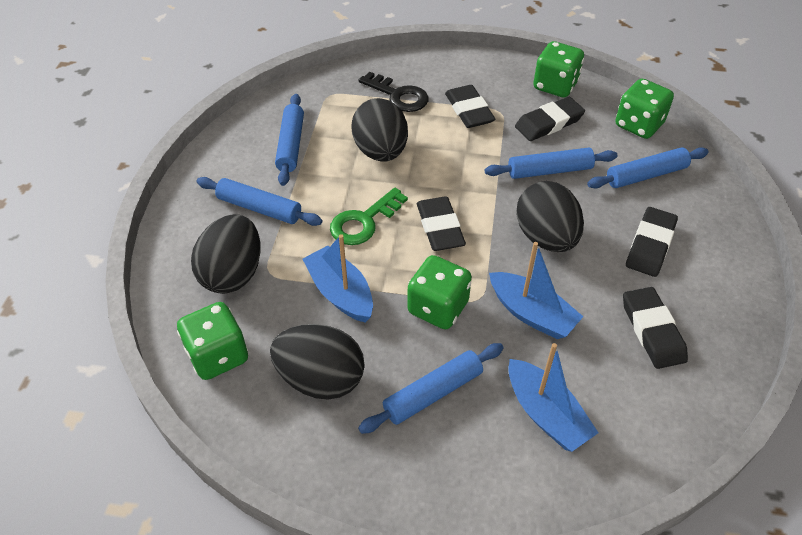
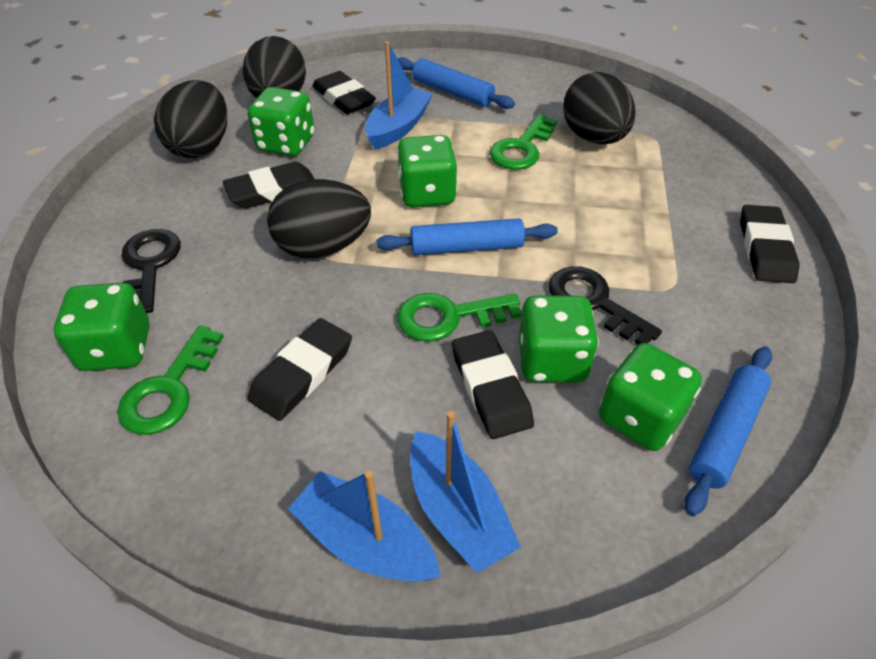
black key: [359,72,429,112] = 1 -> [121,229,181,313] [548,266,662,345] = 2
blue rolling pin: [196,177,322,226] [275,94,304,186] [358,343,504,434] [485,148,617,179] [587,147,709,189] = 5 -> [376,218,558,255] [397,57,515,109] [684,346,772,516] = 3
green dice: [177,302,248,380] [407,255,472,329] [533,41,584,97] [615,79,674,139] = 4 -> [54,283,149,371] [248,87,314,156] [397,135,457,207] [519,296,599,382] [599,343,702,451] = 5
green key: [330,188,408,245] = 1 -> [117,325,224,435] [397,293,522,342] [490,114,557,170] = 3

